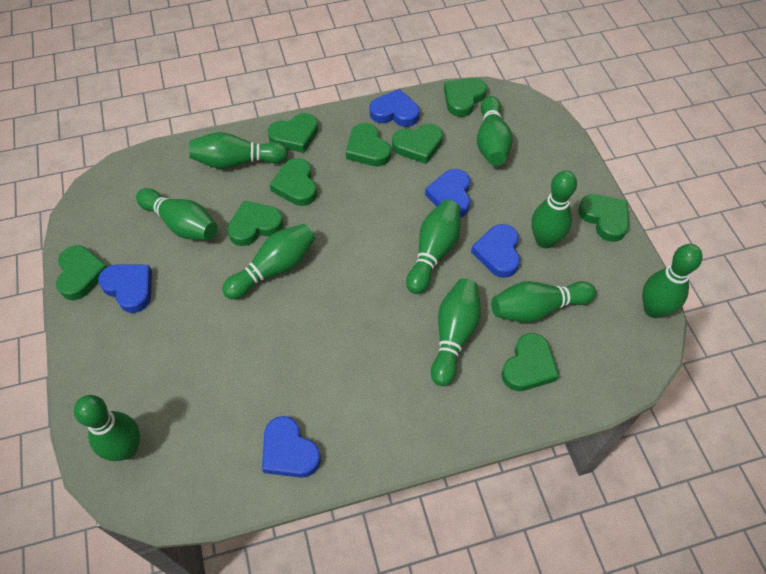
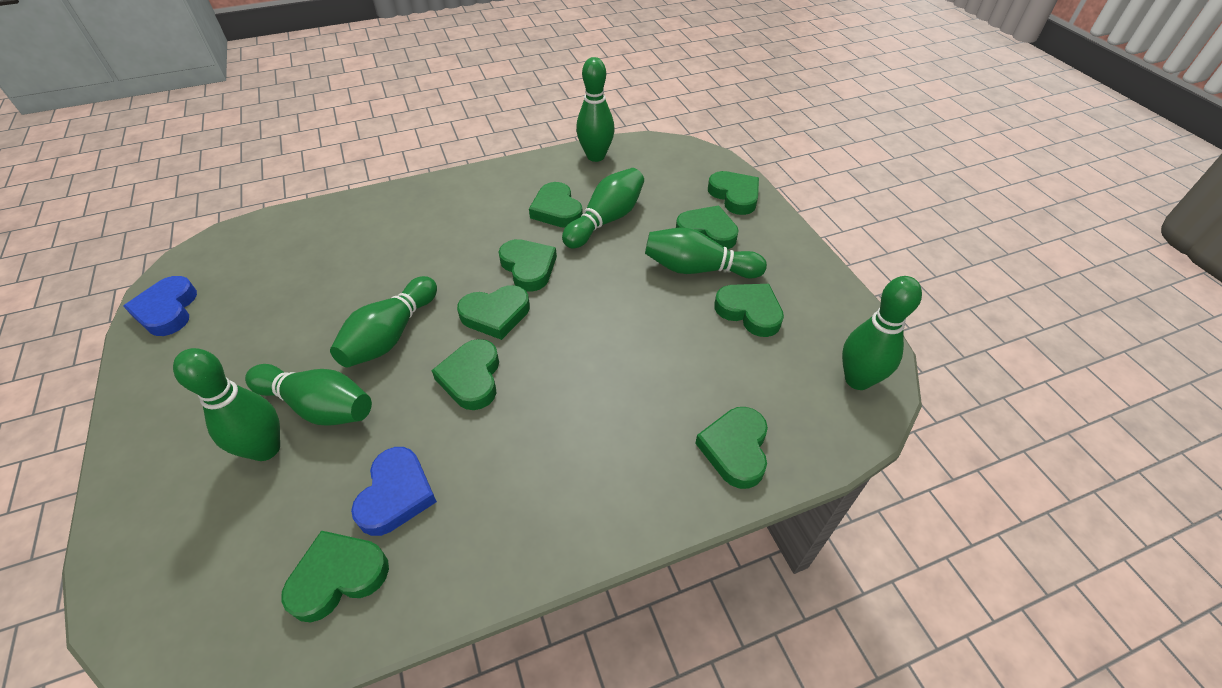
blue heart: [98,264,152,313] [262,416,321,478] [370,89,420,127] [425,169,470,218] [471,224,520,278] = 5 -> [123,276,197,336] [351,447,437,536] = 2
green bowling pin: [74,395,140,461] [136,188,218,240] [189,132,288,169] [222,224,315,300] [406,200,460,294] [431,278,481,386] [477,96,513,166] [491,281,596,323] [531,170,577,248] [642,244,703,318] = 10 -> [173,348,280,461] [245,364,372,426] [330,276,437,368] [562,168,644,249] [576,57,615,162] [645,228,767,279] [842,276,922,390] = 7

